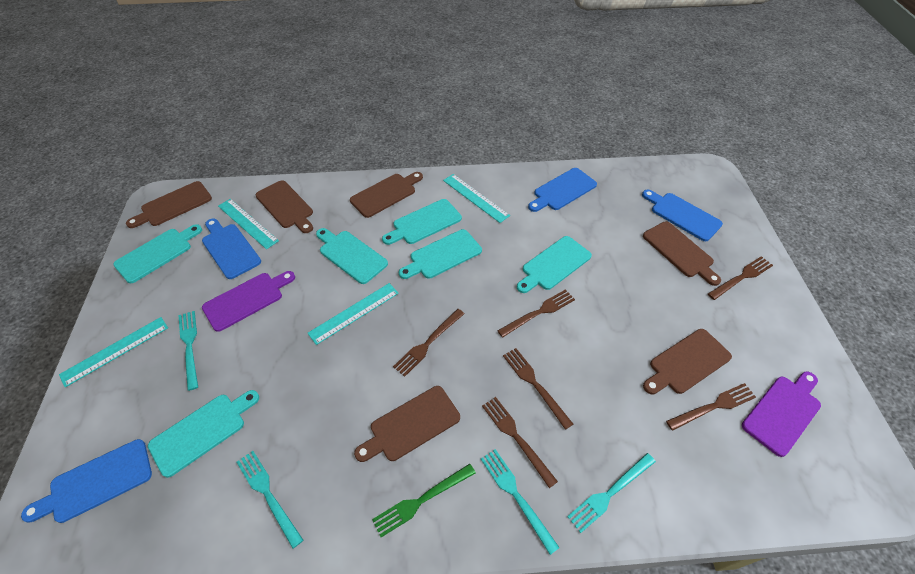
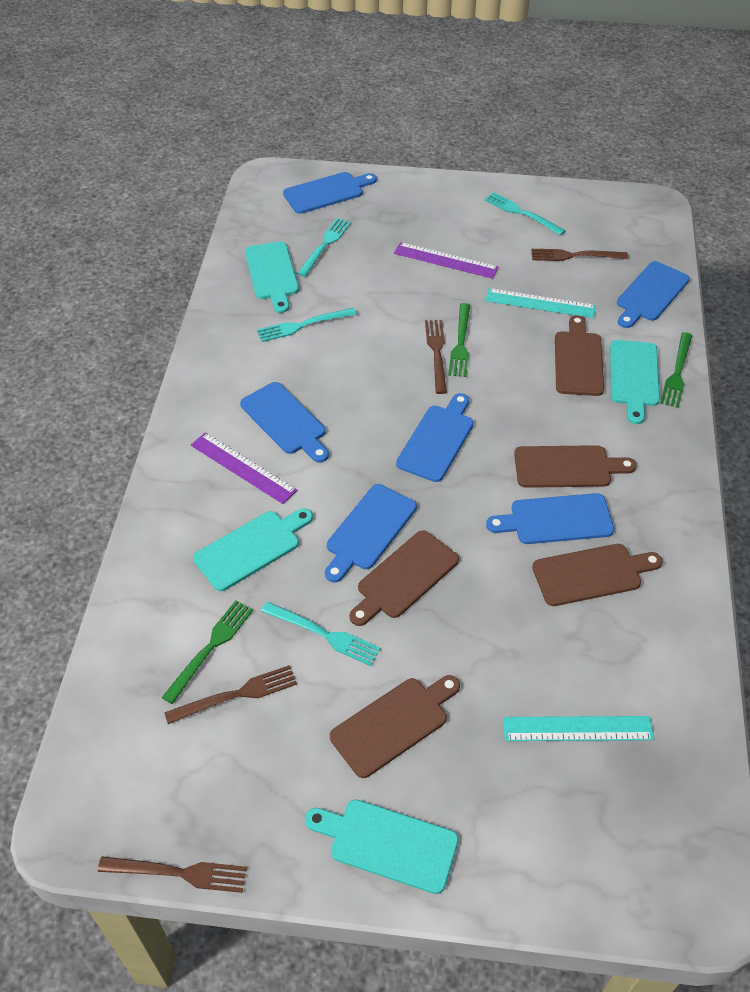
blue cutting board: [21,439,152,523] [202,219,261,279] [528,168,597,212] [642,190,723,241] = 4 -> [240,382,329,463] [283,172,377,214] [325,484,417,582] [396,393,474,482] [486,493,614,544] [617,261,690,328] = 6
brown cutting board: [126,181,212,228] [256,180,313,233] [350,172,423,218] [354,386,460,462] [643,221,721,286] [643,329,732,394] = 6 -> [330,675,460,778] [349,530,459,626] [514,445,636,488] [532,544,663,606] [555,315,604,396] = 5
brown fork: [393,309,464,377] [482,397,558,488] [498,289,575,337] [503,348,573,430] [666,383,756,431] [708,256,773,300] = 6 -> [98,856,247,893] [164,665,297,724] [425,320,447,394] [531,249,628,261] = 4
green fork: [372,464,476,537] = 1 -> [162,600,253,704] [448,303,470,377] [660,332,692,408] = 3
purple cutting board: [202,271,295,332] [742,371,821,457] = 2 -> none = 0
purple ruler: none = 0 -> [191,432,297,504] [394,242,499,279] = 2
turquoise cutting board: [113,224,202,283] [148,390,259,478] [316,228,388,284] [382,199,462,245] [399,229,482,279] [517,236,592,293] = 6 -> [193,508,313,591] [245,242,299,313] [305,799,459,894] [610,340,660,424] = 4
turquoise ruler: [59,317,168,387] [218,199,279,249] [307,283,399,345] [443,174,510,223] = 4 -> [485,288,596,318] [503,716,654,741] = 2

